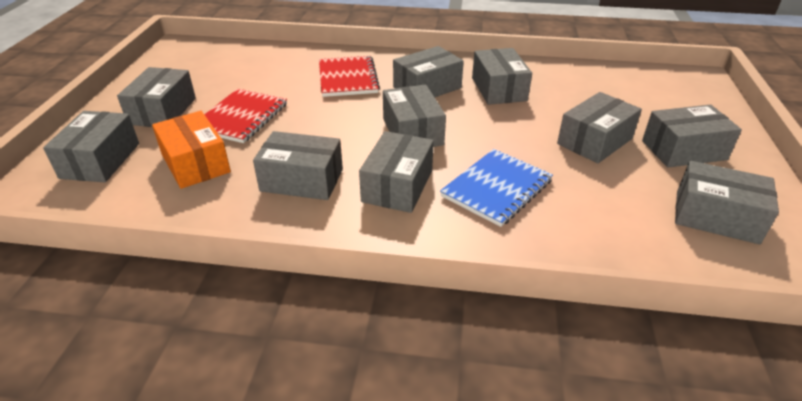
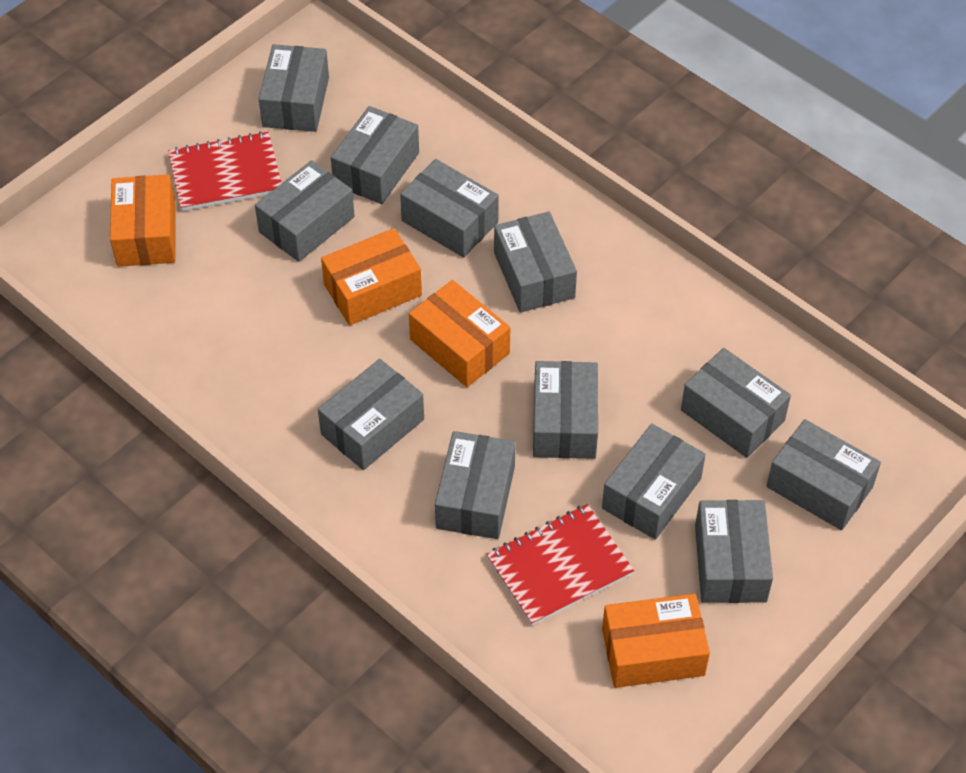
blue notebook: [440,149,553,227] = 1 -> none = 0
grey box: [43,111,139,182] [117,67,196,127] [253,131,343,200] [359,131,434,213] [383,84,446,147] [393,46,464,97] [472,48,532,105] [557,92,642,163] [642,105,742,168] [675,161,779,244] = 10 -> [255,160,355,262] [259,44,329,132] [318,359,424,470] [331,106,419,204] [400,159,499,257] [435,431,516,539] [494,212,577,313] [533,361,598,459] [602,424,706,540] [681,348,791,458] [695,500,773,603] [767,419,881,530] = 12
orange box: [152,111,231,189] = 1 -> [110,174,176,267] [321,228,422,325] [409,280,510,387] [602,594,710,688] = 4

